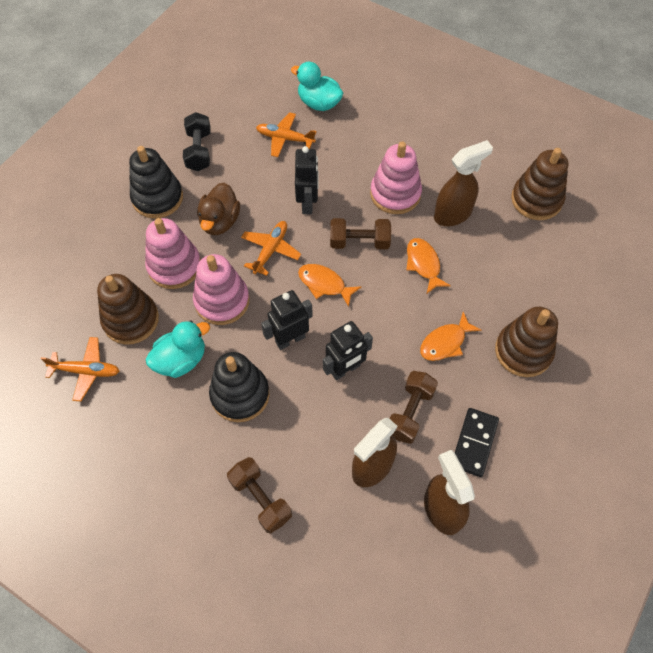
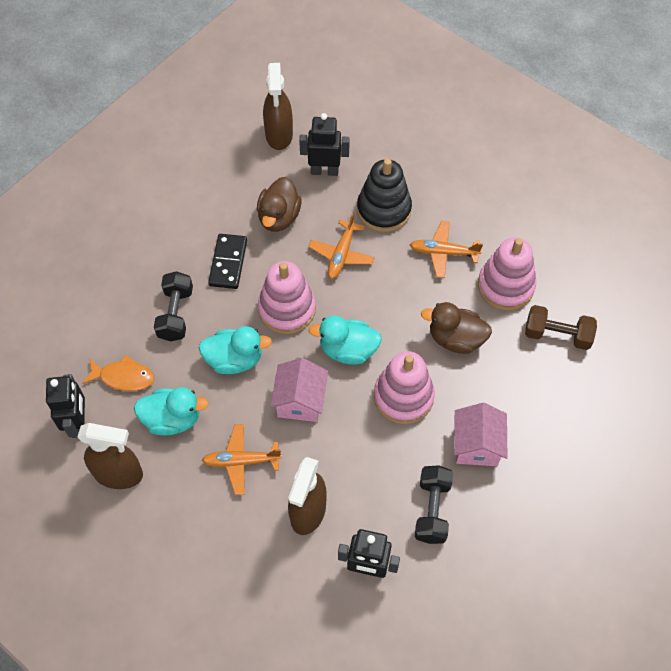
black dumbbell: [183,112,211,171] = 1 -> [154,271,193,341] [415,465,453,544] = 2
black stacking toy: [129,146,183,219] [209,352,270,422] = 2 -> [357,158,412,232] = 1
brown duck: [197,183,240,235] = 1 -> [257,177,302,232] [421,302,492,354] = 2
brown dumbbell: [227,457,292,534] [330,218,391,249] [390,371,438,444] = 3 -> [525,305,597,350] = 1
brown stacking toy: [97,274,159,345] [495,307,558,377] [511,148,568,220] = 3 -> none = 0
orange fish: [298,264,362,307] [406,238,451,293] [420,312,481,361] = 3 -> [82,355,154,391] = 1
pink house: none = 0 -> [270,358,328,422] [454,403,507,466] = 2
turquoise duck: [146,321,210,378] [291,62,343,111] = 2 -> [134,387,209,435] [199,326,272,374] [308,316,382,364] = 3

